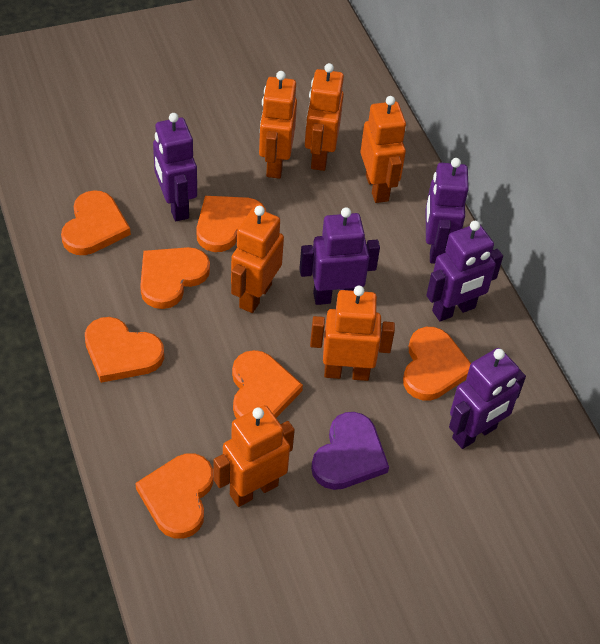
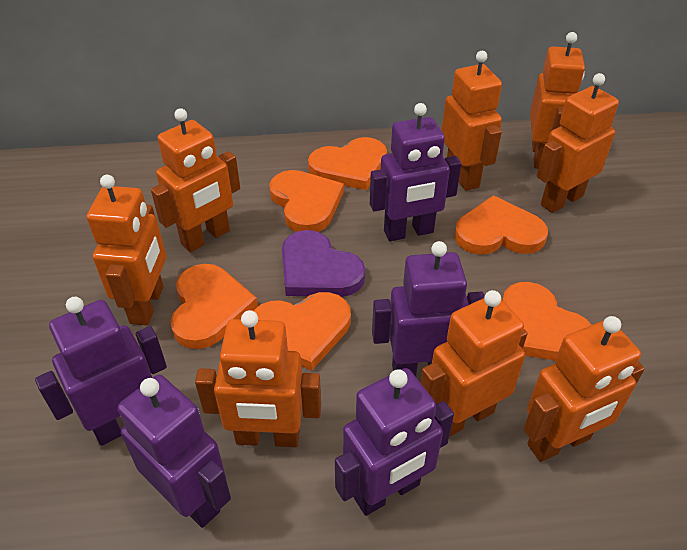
orange heart: [61,190,131,255] [85,317,164,383] [135,453,213,539] [140,247,210,309] [196,196,266,252] [232,350,303,418] [403,327,471,401] = 7 -> [171,264,258,349] [253,292,351,371] [269,170,344,232] [308,137,387,190] [455,195,548,255] [503,282,592,360] = 6
orange robot: [213,405,295,507] [231,206,284,313] [259,71,297,179] [305,63,344,171] [310,286,395,381] [360,96,406,203] = 6 -> [87,175,166,325] [151,108,240,252] [195,310,321,447] [420,290,528,437] [442,51,502,191] [523,316,644,462] [530,32,585,169] [537,73,619,213] = 8

